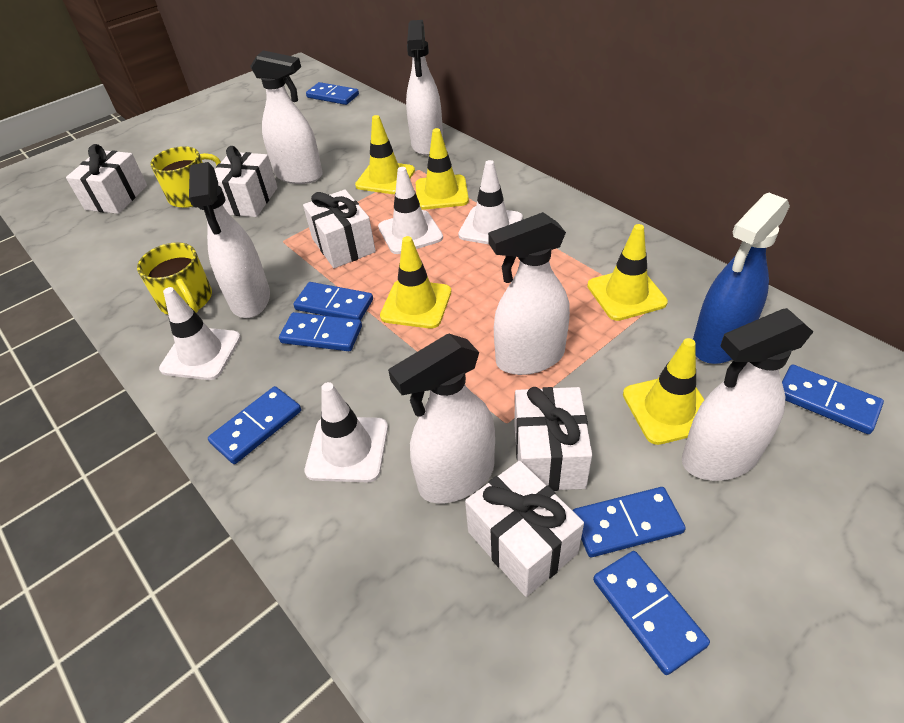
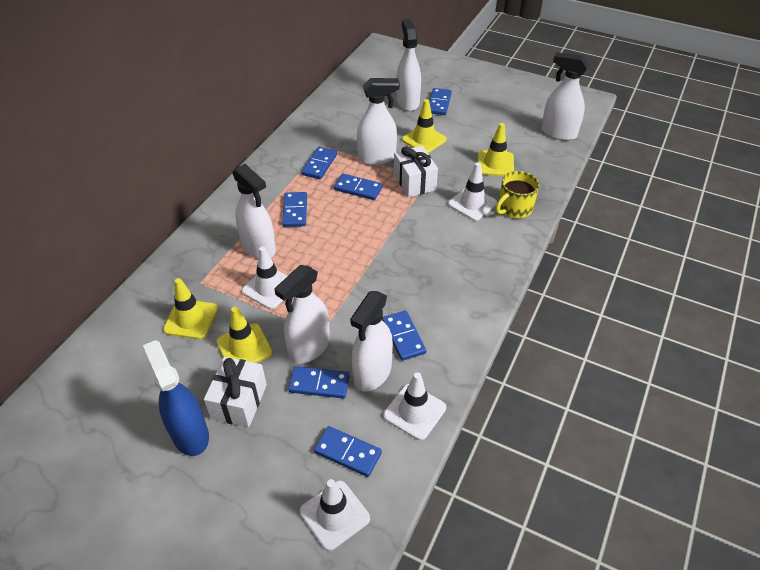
white gift: [66,144,147,214] [215,146,278,217] [303,189,376,268] [465,461,584,597] [514,387,592,491] = 5 -> [204,357,267,427] [394,146,438,198] = 2
yellow mug: [137,242,212,314] [150,146,221,208] = 2 -> [495,171,539,218] = 1
yellow traffic cone: [355,115,415,194] [380,236,451,329] [416,128,469,210] [587,224,668,321] [623,338,704,445] = 5 -> [163,278,218,339] [216,307,272,363] [402,99,447,153] [478,123,514,176] = 4

